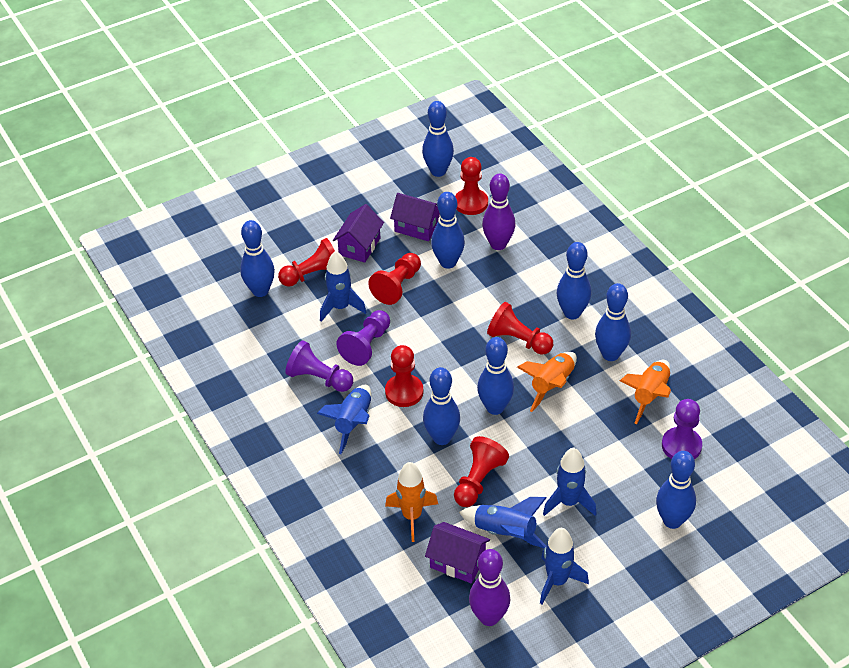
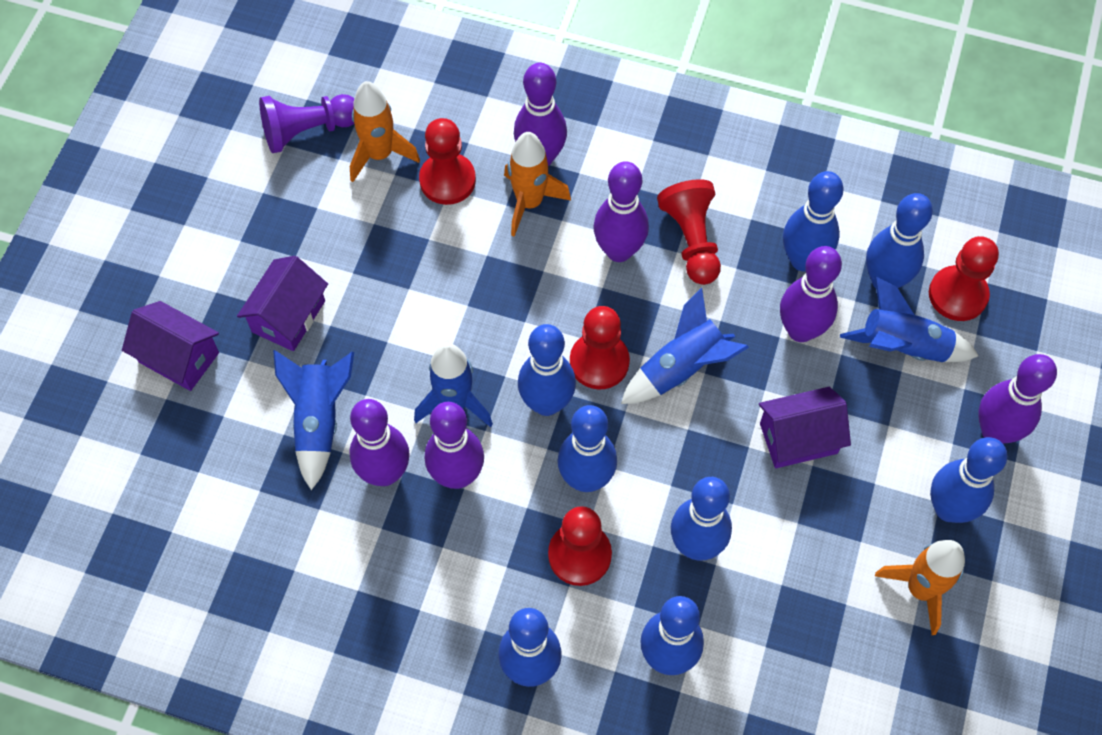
blue rocket: [317,385,371,454] [320,251,366,322] [459,497,547,548] [540,528,589,604] [543,448,597,516] = 5 -> [273,350,354,490] [414,343,493,427] [621,288,749,404] [840,276,979,362] = 4
purple bowling pin: [469,549,510,626] [482,174,515,250] = 2 -> [349,399,410,486] [425,402,484,489] [514,63,567,166] [593,161,649,262] [780,246,842,342] [978,354,1057,443] = 6
purple pawn: [285,340,353,392] [337,310,390,366] [662,399,702,459] = 3 -> [259,94,354,153] = 1
red pawn: [278,238,335,287] [368,253,421,305] [385,345,424,407] [454,436,509,507] [455,157,488,215] [487,302,553,355] = 6 -> [419,118,476,205] [548,506,612,586] [570,306,630,389] [657,179,721,285] [929,236,999,321] = 5

